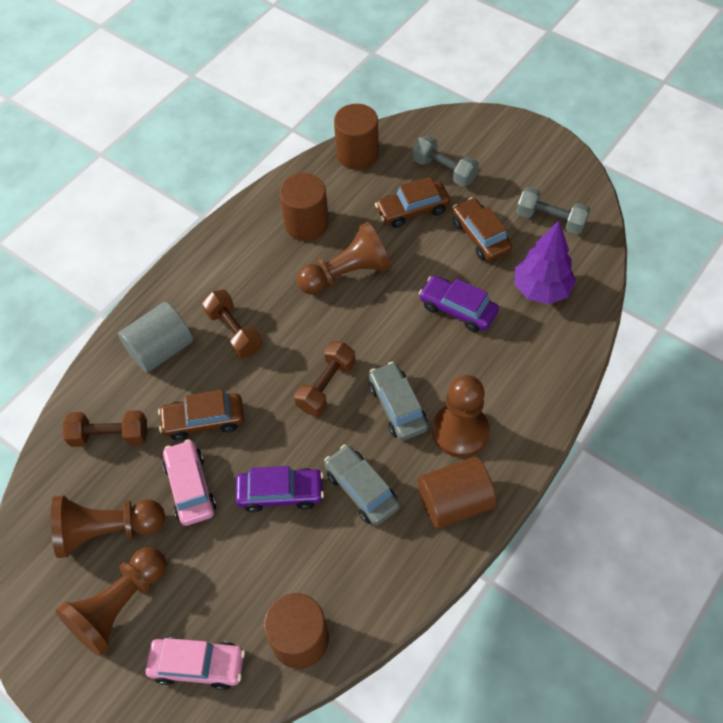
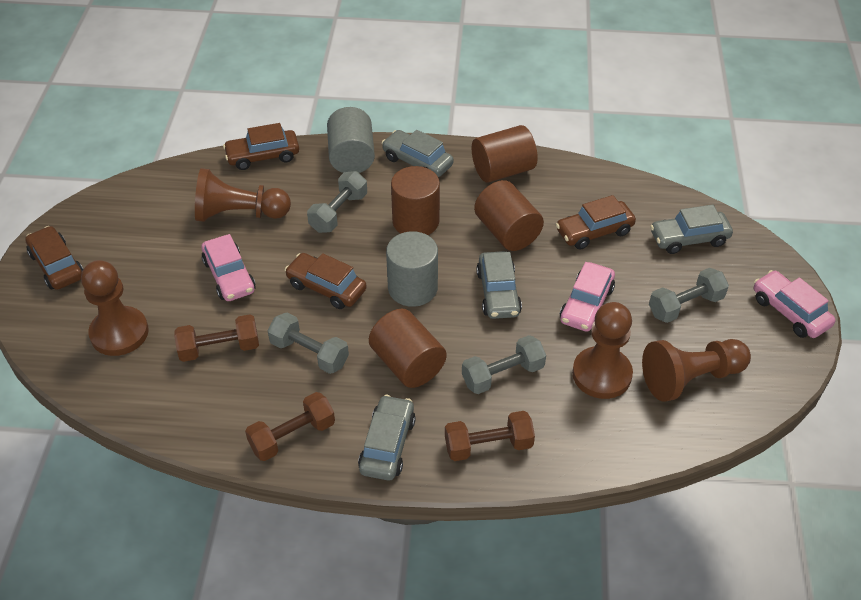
brown car: [158,390,244,441] [375,176,451,228] [452,197,512,261] = 3 -> [25,226,83,290] [223,123,299,170] [285,253,367,309] [556,195,636,249] = 4
grey car: [324,444,400,526] [369,362,428,441] = 2 -> [358,395,416,481] [382,130,454,177] [476,251,522,319] [650,204,733,254] = 4
grey cylinder: [118,302,193,373] = 1 -> [327,107,375,173] [386,231,438,307] = 2
grey dumbbell: [412,135,479,187] [516,187,590,235] = 2 -> [267,313,349,374] [307,171,367,233] [462,335,546,394] [649,268,729,323] = 4
pink car: [145,637,245,690] [162,439,216,526] = 2 -> [202,234,256,301] [560,262,615,332] [754,270,836,338] = 3
purple car: [235,466,324,512] [419,276,499,332] = 2 -> none = 0
purple tree: [514,221,576,304] = 1 -> none = 0

